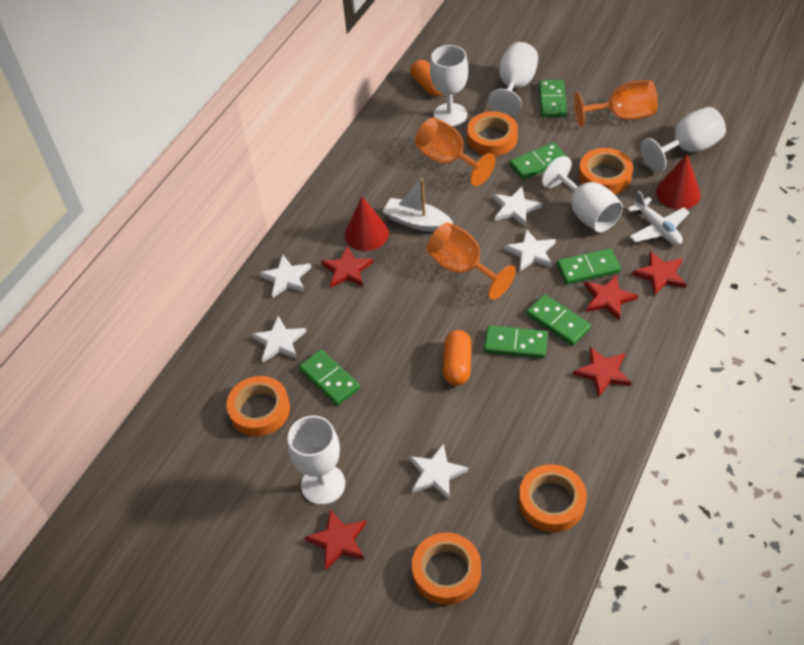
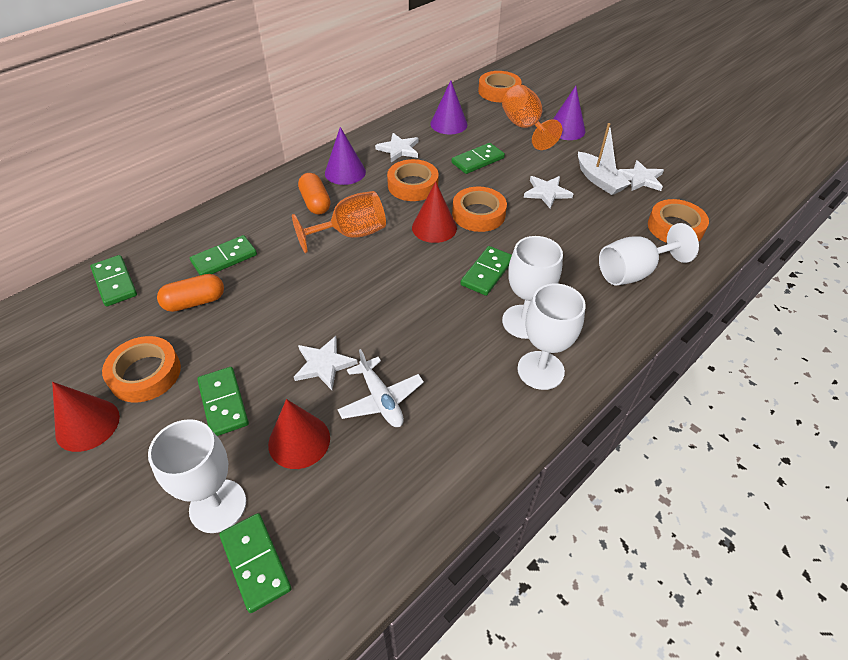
orange goblet: [415,118,496,186] [427,222,516,300] [574,80,658,127] = 3 -> [292,191,386,253] [502,85,562,150] = 2
purple cone: none = 0 -> [325,127,366,185] [430,80,468,134] [553,86,585,140] = 3
red cone: [345,196,389,251] [656,154,701,210] = 2 -> [52,382,120,452] [268,399,330,469] [412,181,457,243] = 3
red star: [305,509,367,570] [321,246,374,288] [573,347,632,398] [584,275,638,320] [632,251,687,296] = 5 -> none = 0
white goblet: [288,416,345,505] [430,45,468,127] [488,42,538,116] [542,156,623,232] [641,107,726,172] = 5 -> [148,419,246,533] [502,236,563,339] [517,284,586,390] [599,223,699,286] = 4
white star: [251,316,307,362] [259,255,311,298] [409,443,469,500] [493,187,542,227] [504,229,556,271] = 5 -> [294,336,358,390] [375,133,418,162] [524,176,573,209] [619,160,664,191] = 4

